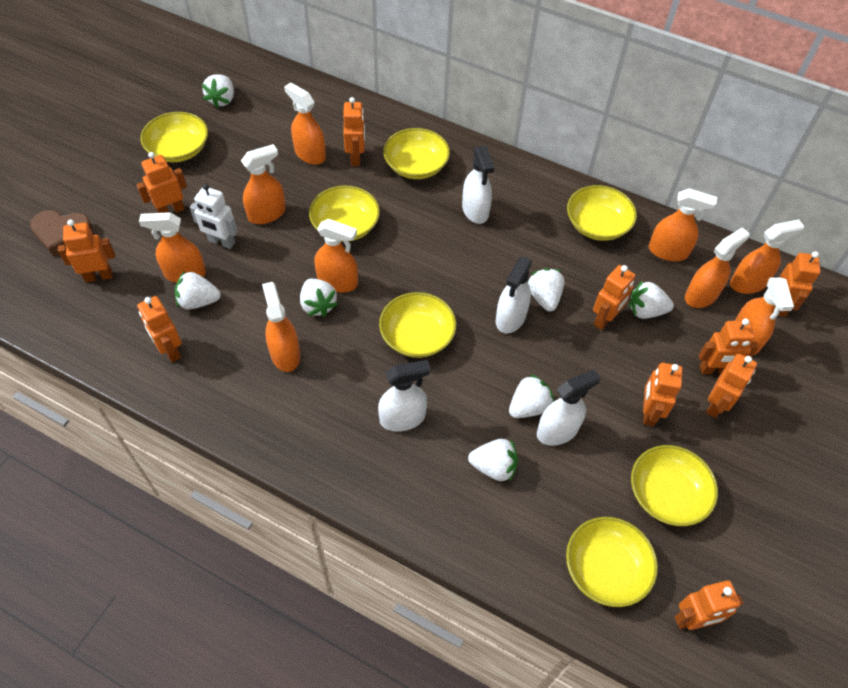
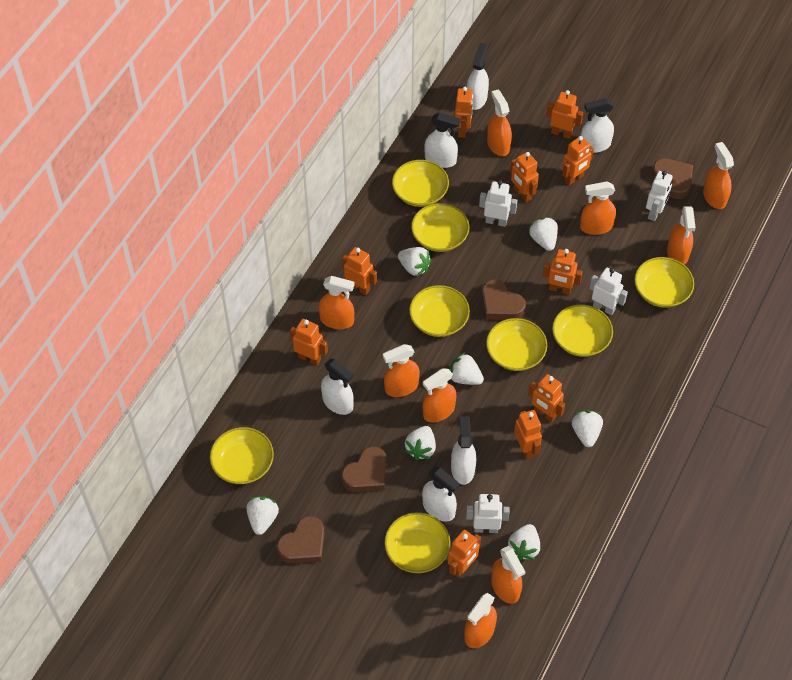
brown heart: [30,210,94,257] = 1 -> [277,516,324,564] [341,446,387,492] [482,279,526,320] [652,158,693,199] = 4
white robot: [190,184,238,249] = 1 -> [466,494,510,533] [479,180,518,227] [589,267,628,315] [646,171,673,221] = 4
white spray bottle: [378,360,431,432] [462,146,494,224] [496,256,533,333] [537,370,600,446] = 4 -> [321,359,354,415] [422,466,460,522] [424,112,461,168] [451,416,476,485] [466,43,489,110] [581,98,614,153] = 6
yellow bowl: [140,112,208,162] [309,186,380,242] [379,292,456,358] [383,128,450,179] [566,517,658,607] [567,185,637,241] [631,445,718,526] = 7 -> [210,427,274,484] [384,512,451,573] [392,160,449,207] [409,285,470,337] [411,203,469,252] [486,318,547,371] [552,304,613,357] [634,257,694,308] = 8

